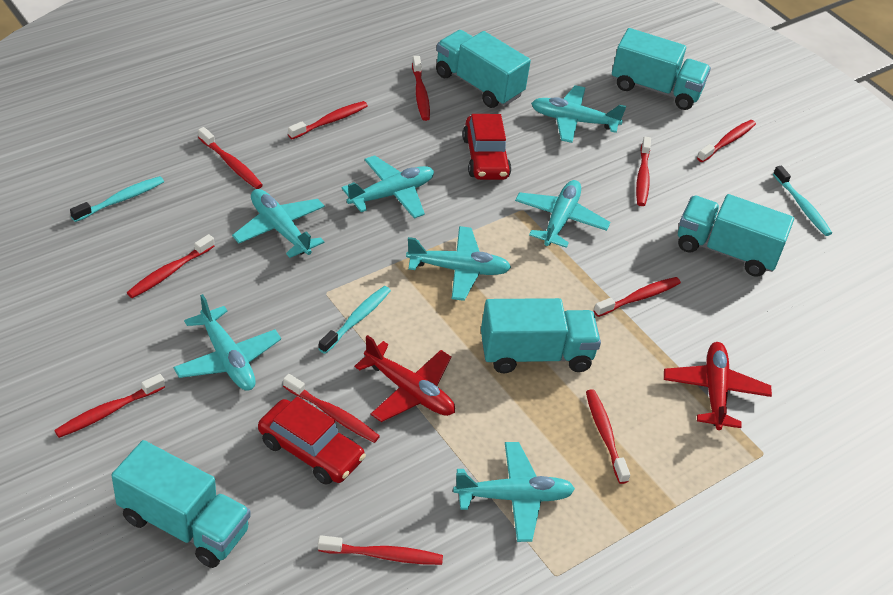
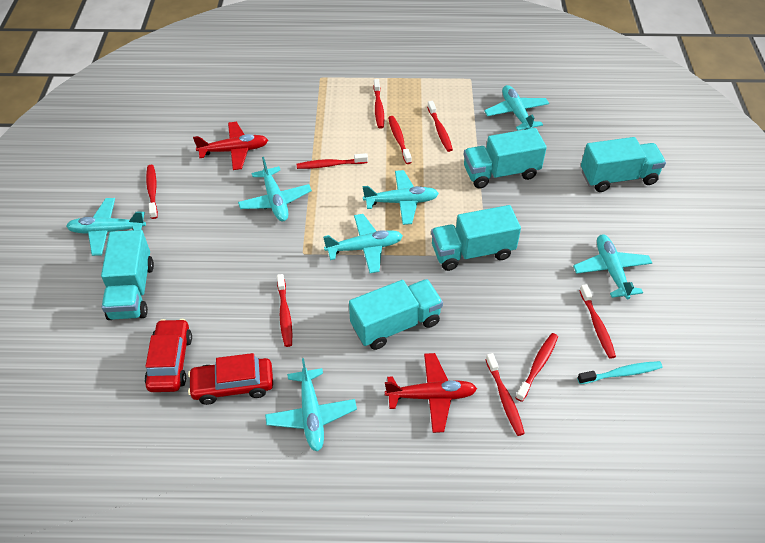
red toothbrush: [54,374,165,438] [127,234,214,298] [198,127,263,189] [283,374,380,443] [288,101,368,139] [318,535,443,565] [412,56,430,121] [586,389,630,484] [594,277,681,317] [636,137,651,206] [697,120,756,162] = 11 -> [146,165,158,219] [277,274,292,347] [297,153,368,169] [373,79,384,129] [388,116,412,164] [427,101,453,152] [485,353,525,436] [516,333,558,402] [579,284,616,359] = 9
turquoise toothbrush: [70,176,164,222] [318,286,391,354] [773,165,832,236] = 3 -> [577,361,663,384] = 1

